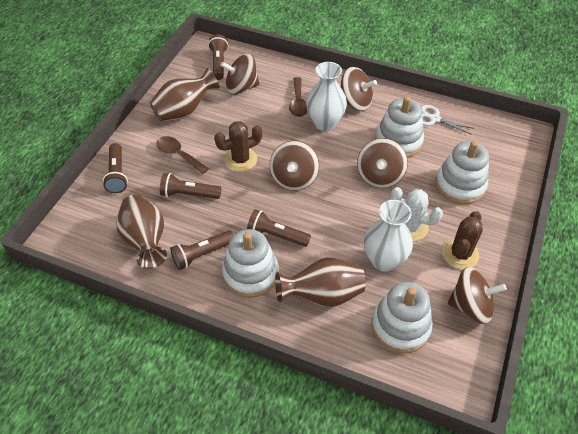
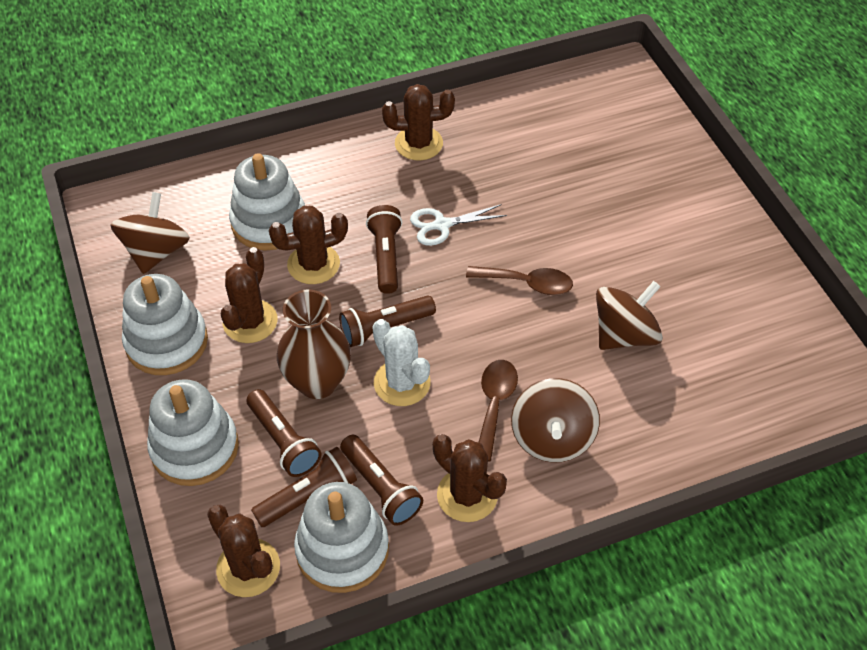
brown cactus: [214,121,262,172] [442,211,483,269] = 2 -> [207,505,280,597] [221,247,277,343] [269,206,348,284] [382,84,455,160] [433,434,507,522] = 5
brown spinning top: [221,54,259,95] [270,141,319,191] [341,67,377,111] [357,138,408,188] [448,267,507,324] = 5 -> [110,192,190,274] [511,378,600,462] [596,281,663,350] = 3
brown vase: [116,195,167,269] [150,68,220,122] [275,257,366,307] = 3 -> [277,289,351,399] = 1
white vase: [306,62,347,131] [364,200,413,272] = 2 -> none = 0

